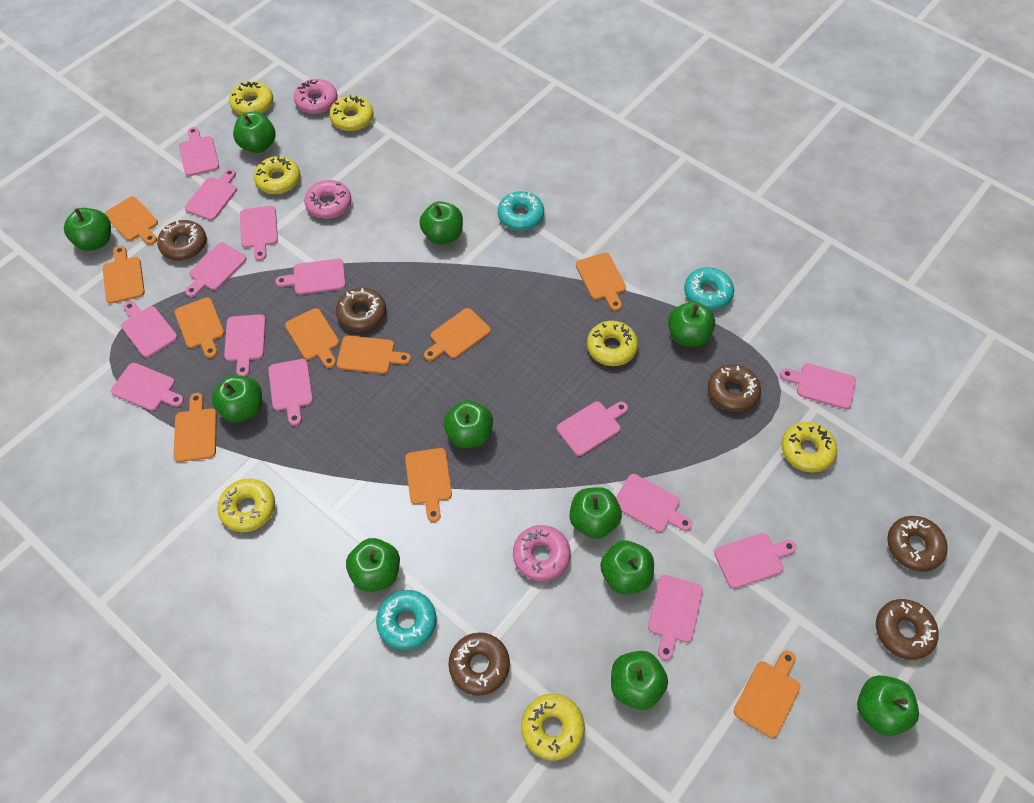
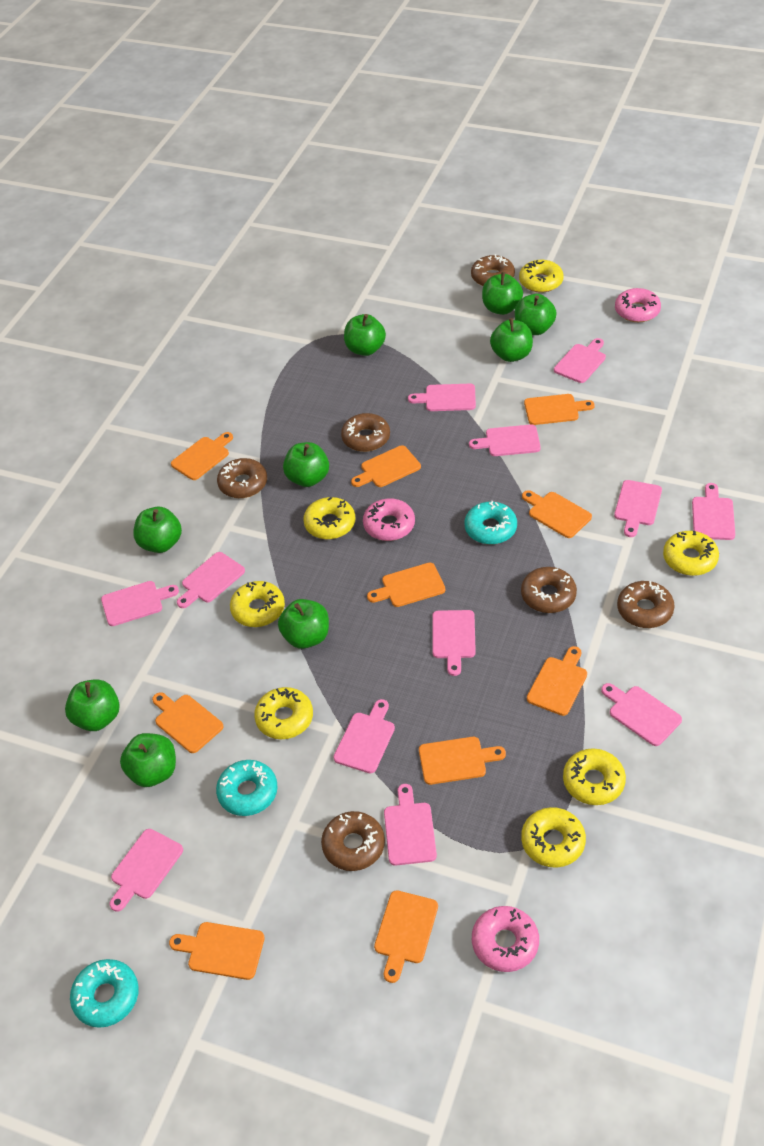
green apple: [64,208,111,251] [212,375,262,423] [233,112,275,153] [346,538,400,592] [419,201,463,244] [443,400,493,448] [570,487,622,539] [600,540,654,594] [611,651,668,710] [668,302,715,347] [857,675,919,736] = 11 -> [65,679,120,731] [120,733,176,787] [133,507,182,553] [278,599,329,649] [283,442,329,487] [344,314,386,356] [482,272,523,315] [490,318,533,362] [515,294,557,335] = 9
pink cutting board: [111,363,184,411] [121,301,178,358] [179,127,219,176] [185,169,237,220] [185,242,247,297] [224,314,266,376] [240,206,278,261] [268,359,313,426] [275,259,346,295] [557,402,628,456] [616,474,692,532] [648,575,703,660] [714,533,797,589] [780,363,856,409] = 14 -> [101,581,179,626] [109,829,183,912] [177,552,245,608] [334,699,395,773] [384,784,437,866] [408,384,476,411] [432,610,476,676] [469,424,541,456] [554,338,606,383] [601,683,682,746] [614,480,662,537] [692,483,735,540] = 12

